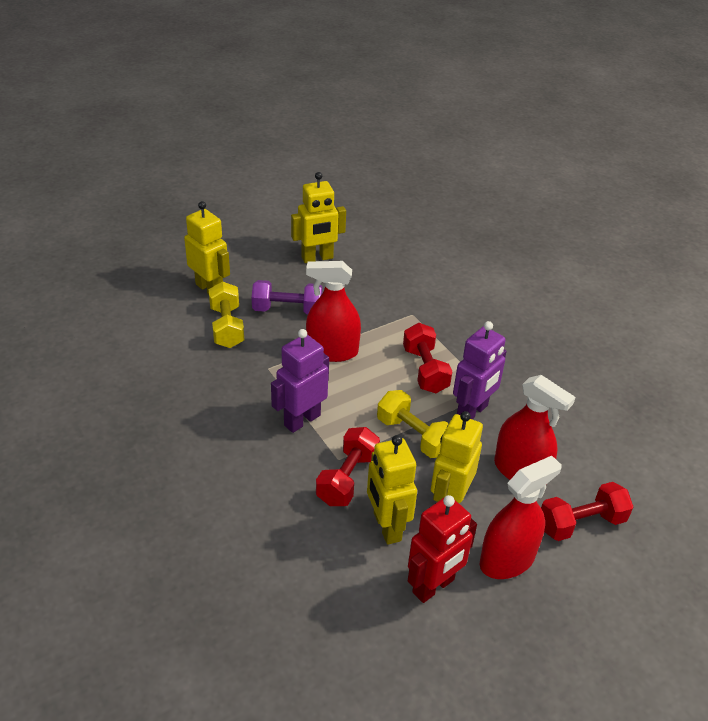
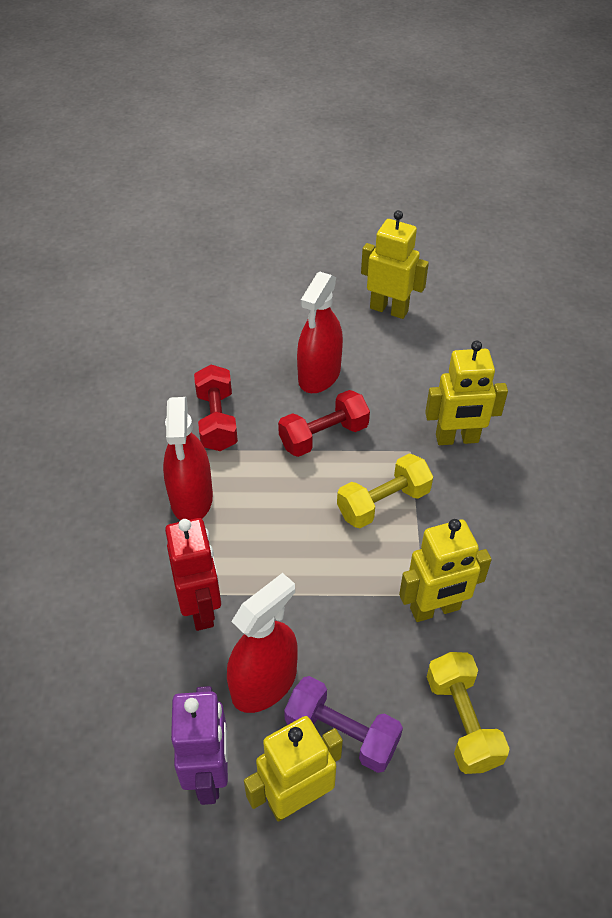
purple robot: [271,329,329,433] [453,321,507,420] = 2 -> [171,686,228,805] = 1
red dumbbell: [316,427,380,506] [403,323,453,393] [541,482,633,541] = 3 -> [194,365,238,451] [278,390,370,457] = 2

